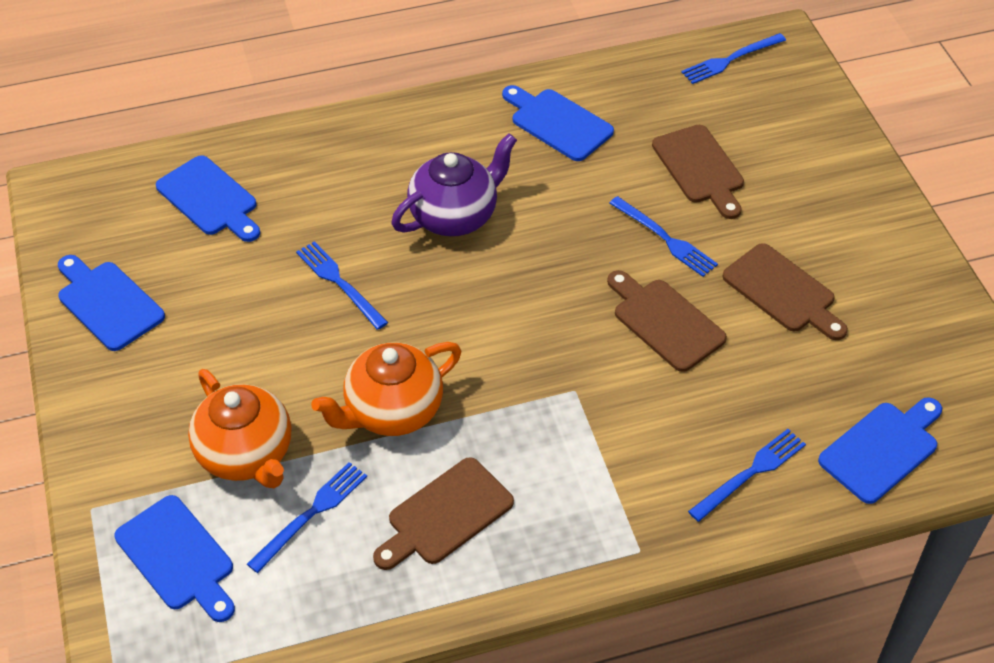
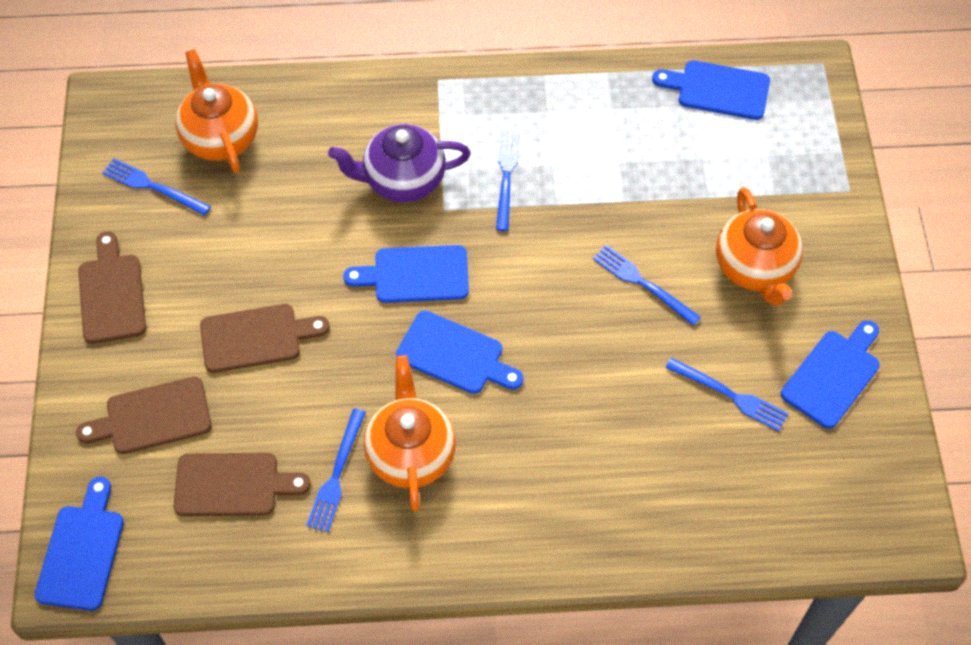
orange teapot: [188,369,291,488] [311,342,461,436] = 2 -> [175,49,258,173] [364,355,456,512] [716,187,803,306] = 3

